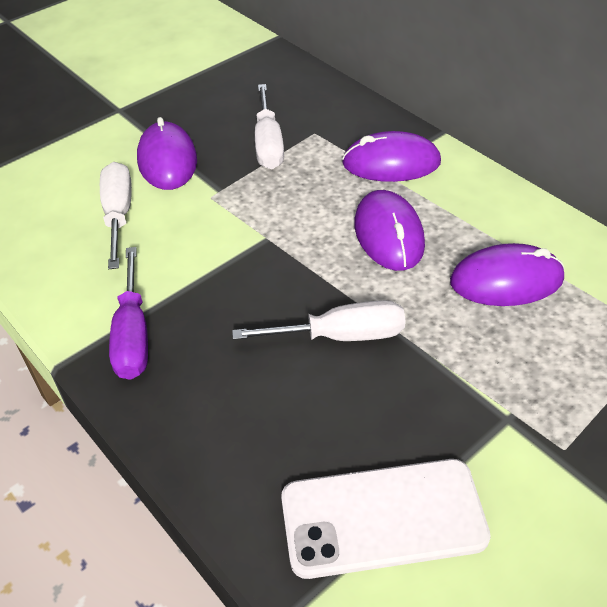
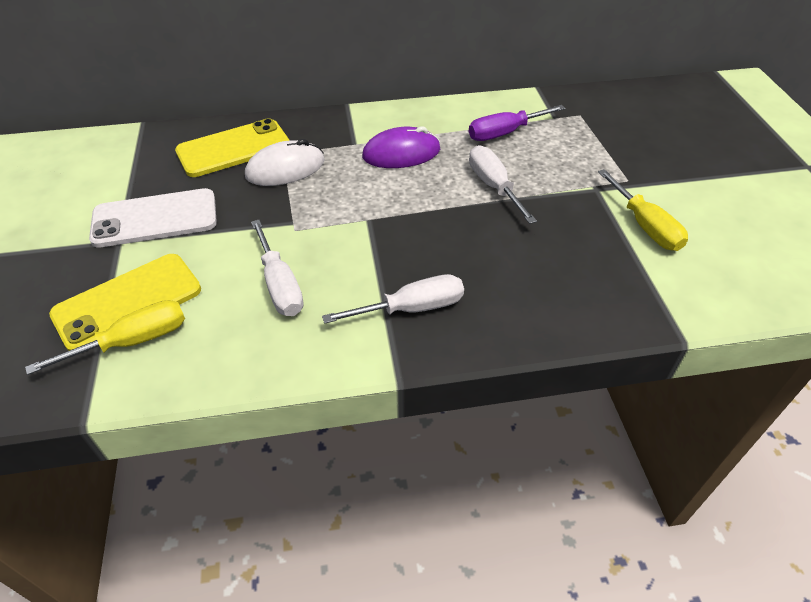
purple mouse: [137,117,197,190] [342,131,441,182] [354,190,425,271] [450,243,565,306] = 4 -> [362,126,440,168] = 1
white mouse: none = 0 -> [245,139,325,186] = 1
yellow phone: none = 0 -> [49,254,201,351] [175,118,290,177] = 2
yellow screwdriver: none = 0 -> [25,300,185,375] [598,169,688,251] = 2

